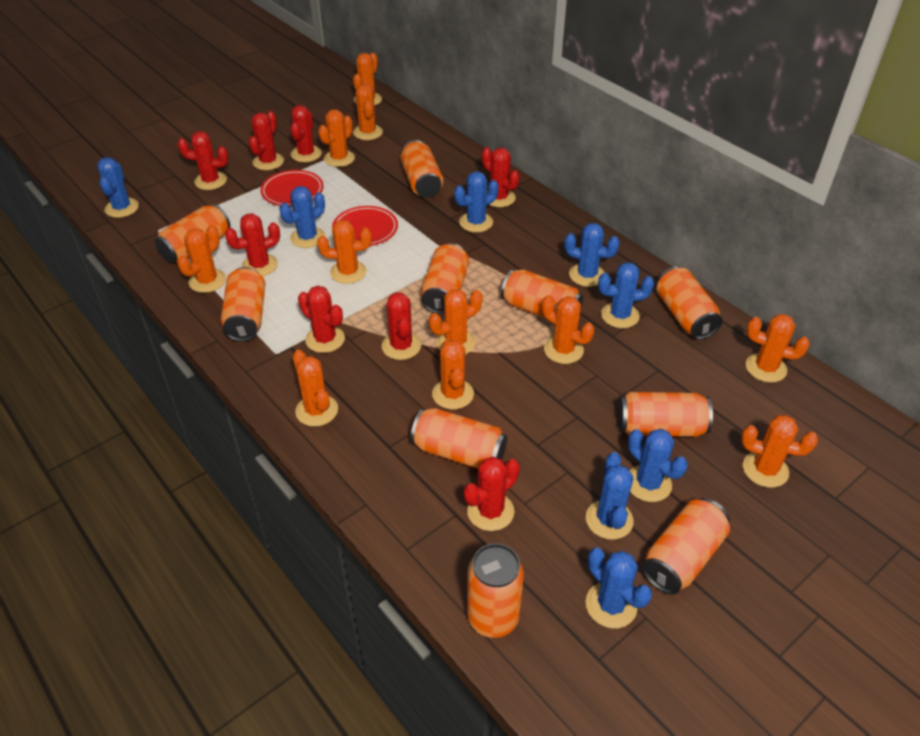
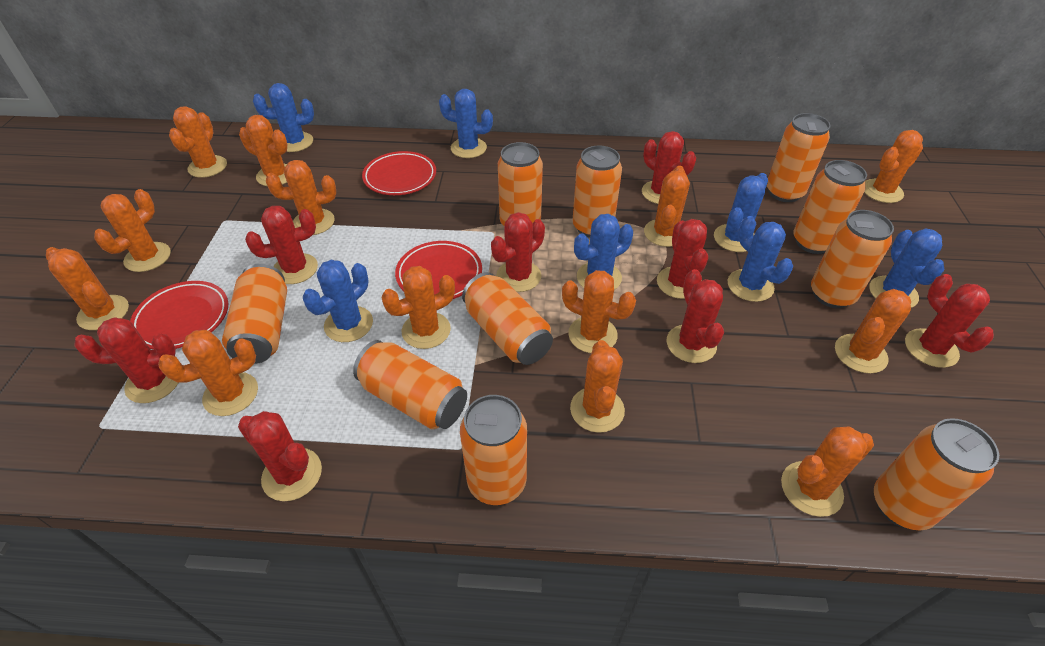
blue cactus: [97,157,139,218] [279,186,325,248] [454,171,499,233] [564,223,620,287] [586,452,634,540] [586,548,652,628] [598,262,654,328] [628,429,688,502] = 8 -> [253,83,314,152] [303,260,373,342] [439,89,493,158] [574,214,633,290] [714,173,768,252] [728,216,793,302] [869,228,945,308] = 7
orange cactus: [177,225,226,293] [293,350,338,427] [317,220,371,284] [318,109,355,167] [353,52,382,106] [353,84,383,140] [429,289,482,355] [432,339,474,410] [542,295,594,364] [741,415,818,488] [746,314,810,383] = 11 -> [46,247,129,330] [94,189,171,272] [158,330,258,416] [169,106,227,178] [239,115,287,186] [266,160,336,235] [382,266,455,349] [562,270,636,353] [570,340,625,433] [644,166,690,247] [781,427,874,517] [835,289,911,374] [864,130,923,203] = 13
red plate: [261,170,324,206] [332,206,398,246] = 2 -> [130,281,228,349] [362,151,436,195] [395,241,482,299] = 3

